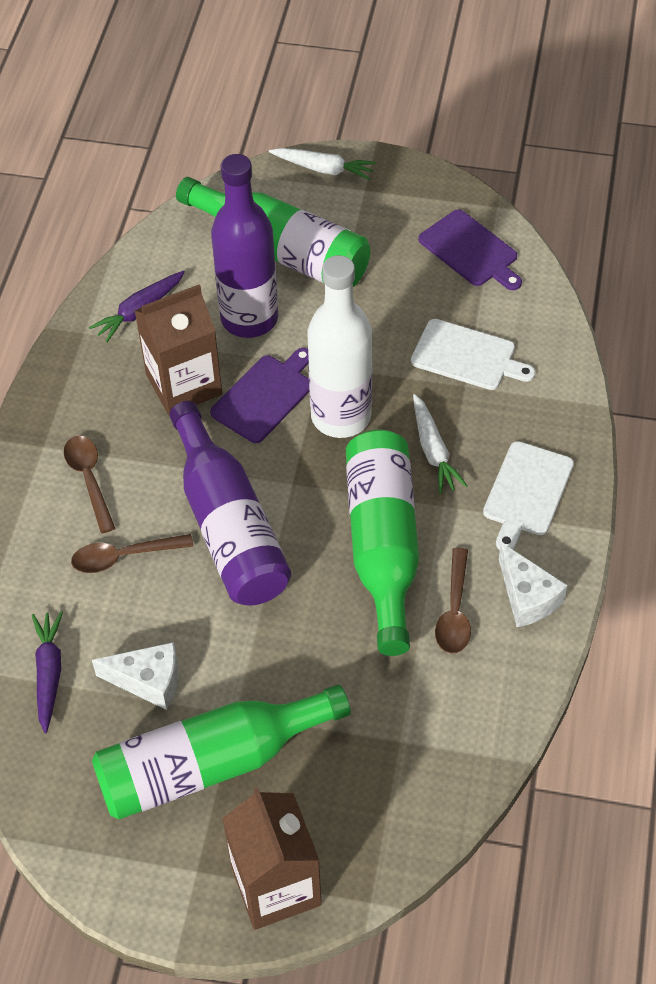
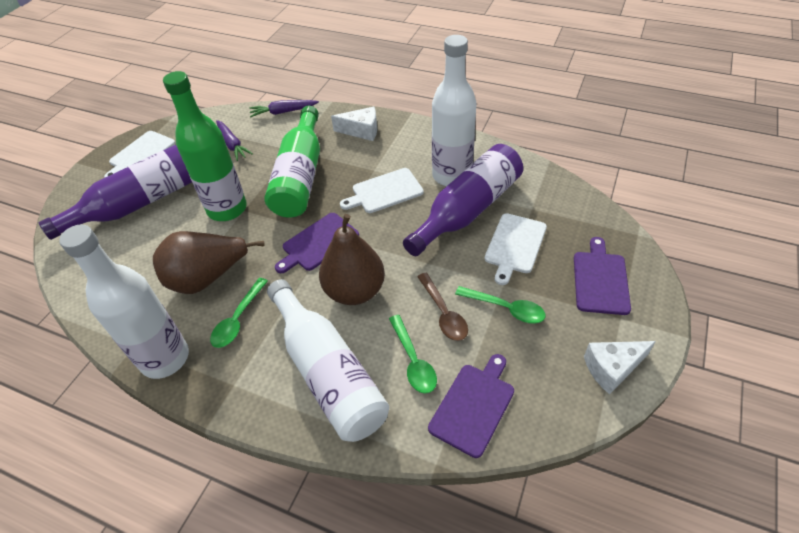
brown carton: [134,285,222,415] [222,787,322,930] = 2 -> none = 0
brown pear: none = 0 -> [153,231,264,294] [319,214,385,305] = 2
brown spoon: [64,436,115,533] [71,534,194,573] [435,547,471,654] = 3 -> [417,273,468,341] = 1
green bottle: [92,684,351,820] [176,177,370,287] [346,429,419,656] = 3 -> [163,71,247,221] [264,106,320,217] = 2
green spoon: none = 0 -> [210,278,268,348] [389,315,437,394] [455,286,546,324] = 3
purple cutting board: [210,348,309,443] [419,209,522,290] = 2 -> [275,213,359,273] [428,354,514,458] [574,237,631,315] = 3
white bottle: [307,255,372,438] = 1 -> [59,225,189,379] [267,279,389,442] [432,35,476,186] = 3
white carrot: [269,148,376,181] [413,394,467,494] = 2 -> none = 0
white cutting board: [411,319,536,390] [483,441,574,550] = 2 -> [104,131,175,178] [340,168,424,213] [485,213,547,285] = 3

